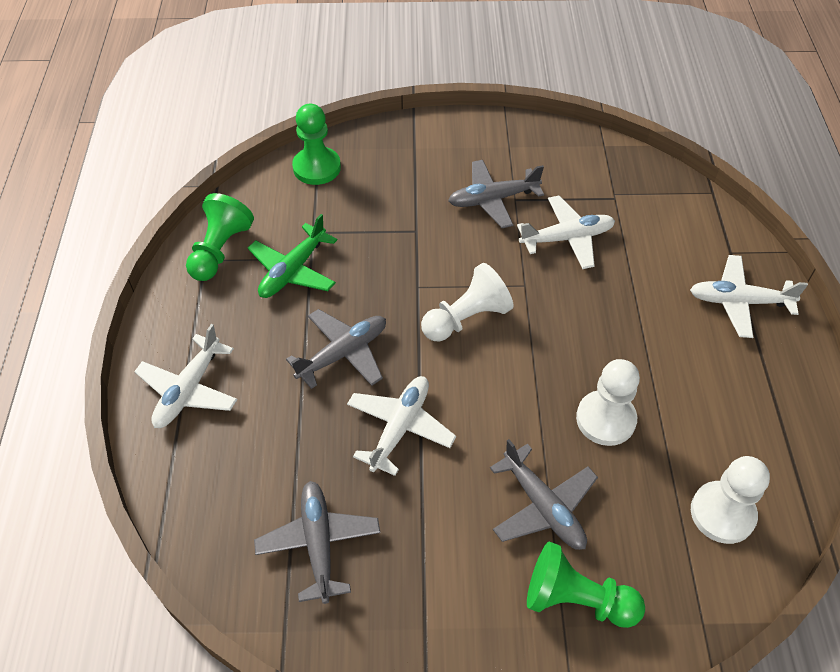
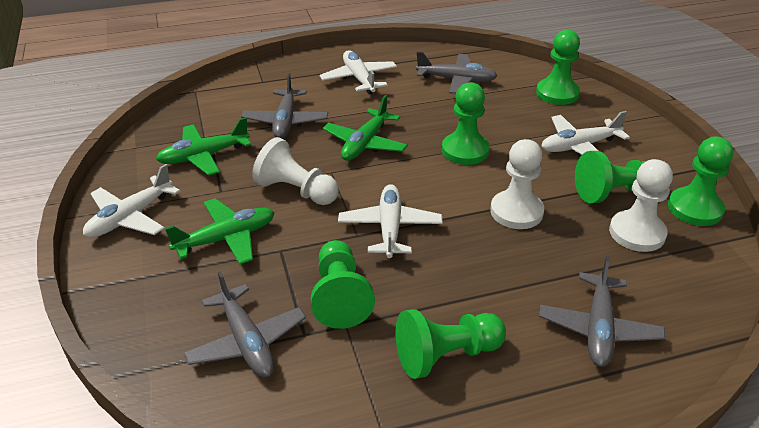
green pawn: [186,193,254,281] [292,104,341,185] [527,541,645,628] = 3 -> [311,240,375,329] [396,309,506,379] [442,82,490,165] [536,30,580,105] [575,151,646,203] [668,136,734,226] = 6
green plane: [248,214,337,298] = 1 -> [156,117,251,176] [165,198,275,264] [323,95,408,161] = 3

